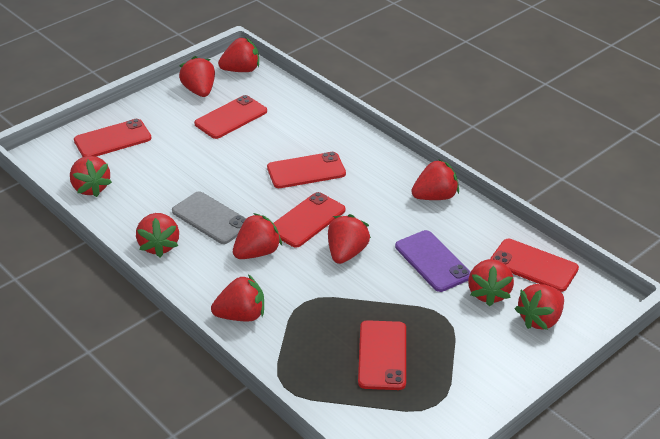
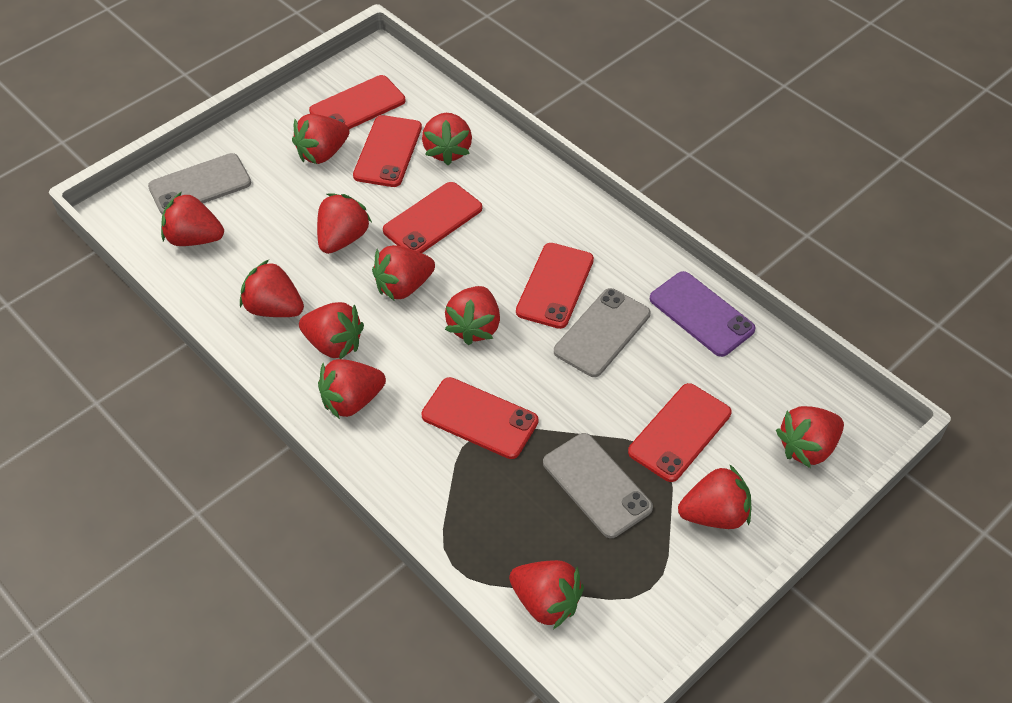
grey phone: [172,191,247,244] = 1 -> [148,153,251,214] [543,433,653,538] [554,288,650,377] = 3
red strawberry: [70,156,112,197] [136,213,179,257] [179,56,215,97] [211,274,264,321] [218,37,259,72] [233,213,282,259] [328,214,371,264] [411,159,459,200] [468,259,514,306] [515,284,564,330] = 10 -> [161,192,224,246] [240,260,304,317] [292,114,349,164] [299,302,364,359] [317,193,372,254] [318,359,386,419] [372,245,435,301] [422,113,472,165] [445,286,500,345] [509,560,584,629] [678,464,751,529] [776,406,844,468] = 12

